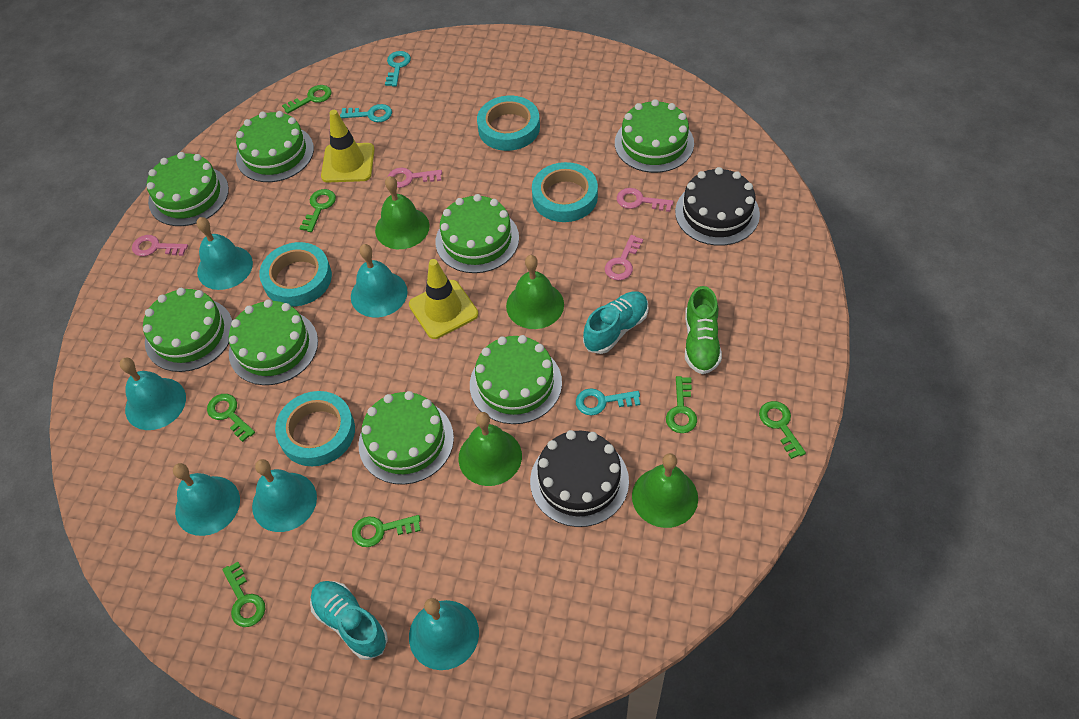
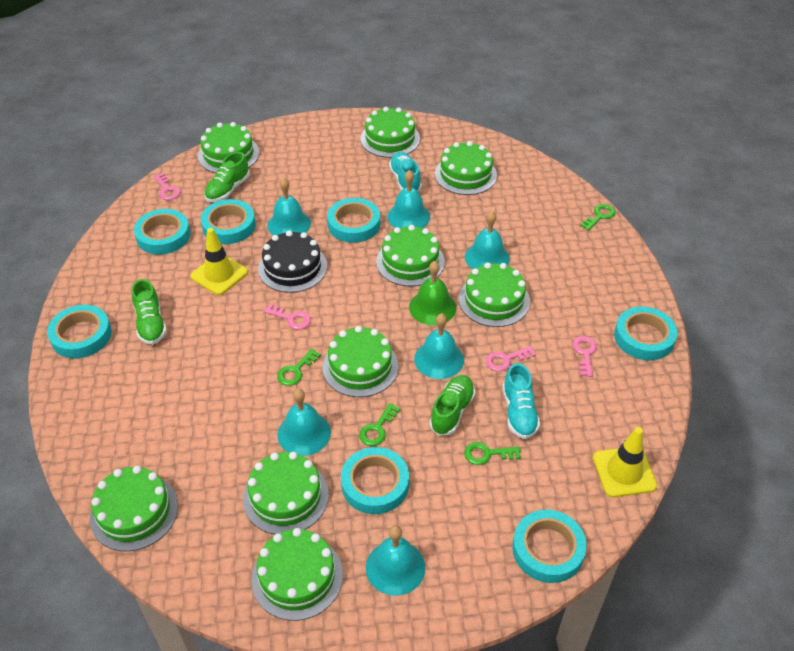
black cake: [530,430,629,527] [675,167,760,246] = 2 -> [258,230,327,293] = 1
green bell: [375,176,430,249] [458,412,522,486] [506,255,564,329] [632,453,698,528] = 4 -> [409,261,456,325] = 1
green cake: [143,288,233,372] [147,152,229,226] [229,299,318,385] [236,111,314,182] [359,391,454,485] [436,194,519,273] [470,335,562,424] [615,99,694,173] = 8 -> [90,466,178,552] [198,122,259,173] [243,452,329,534] [251,528,343,621] [322,326,399,397] [360,107,420,158] [376,225,445,287] [435,141,497,195] [459,262,530,327] = 9
green key: [207,394,255,442] [222,562,265,627] [282,85,332,114] [300,189,336,232] [352,515,421,547] [666,376,697,433] [759,401,806,459] = 7 -> [277,349,321,386] [359,403,400,446] [464,442,521,465] [580,204,616,231] = 4
green shoe: [685,286,722,374] = 1 -> [132,279,167,345] [204,152,250,202] [429,375,475,436] = 3
turquoise key: [340,104,392,122] [385,51,411,86] [576,388,640,415] = 3 -> none = 0
turquoise tape: [259,242,332,307] [275,391,355,466] [477,96,540,151] [532,162,598,222] = 4 -> [47,305,112,359] [134,209,190,255] [201,199,256,244] [327,198,380,243] [341,447,409,514] [512,510,587,583] [614,306,678,361] = 7

